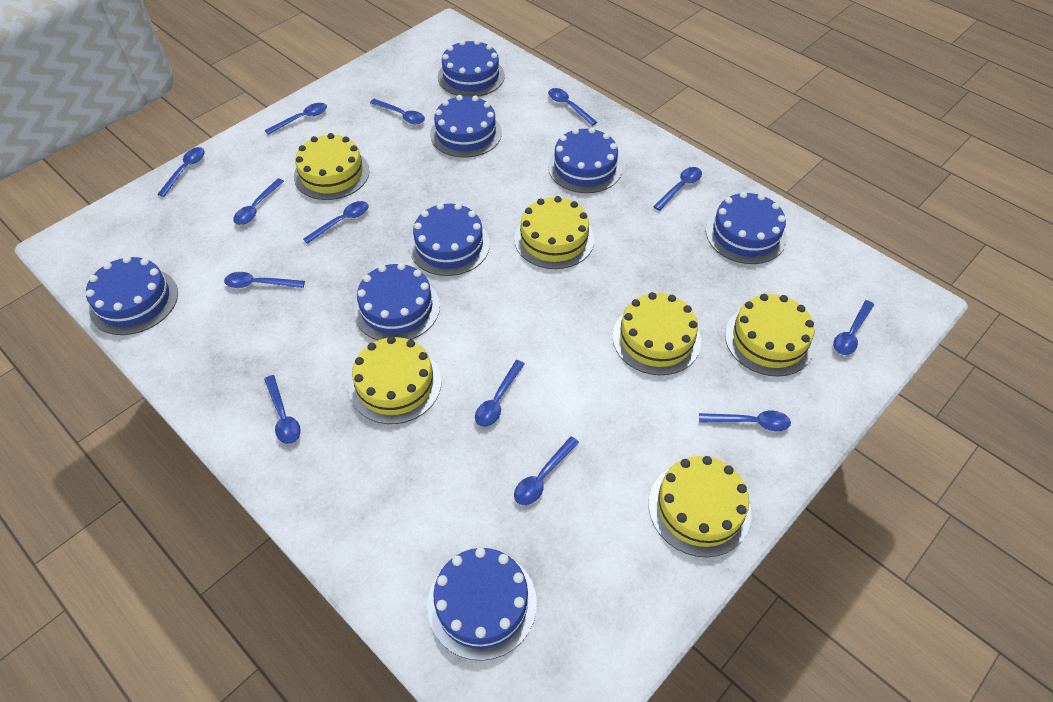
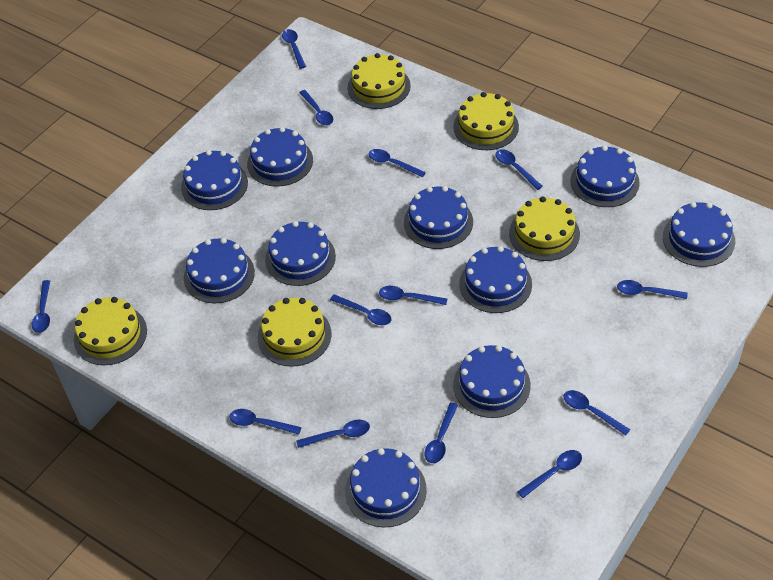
blue cake: [86,256,178,335] [354,263,440,340] [409,203,490,276] [427,548,537,661] [430,95,502,158] [438,40,505,97] [548,127,622,193] [706,192,787,264] = 8 -> [181,150,248,210] [184,238,255,303] [247,127,313,187] [265,221,336,286] [345,448,427,527] [404,186,473,249] [453,345,531,418] [459,246,532,313] [571,145,640,207] [663,202,735,267] = 10
yellow cake: [294,133,370,200] [349,336,441,424] [514,196,594,269] [612,292,701,375] [649,456,751,557] [725,294,815,376] = 6 -> [74,297,147,365] [258,298,331,367] [348,53,411,109] [453,92,519,150] [509,196,580,261] = 5

